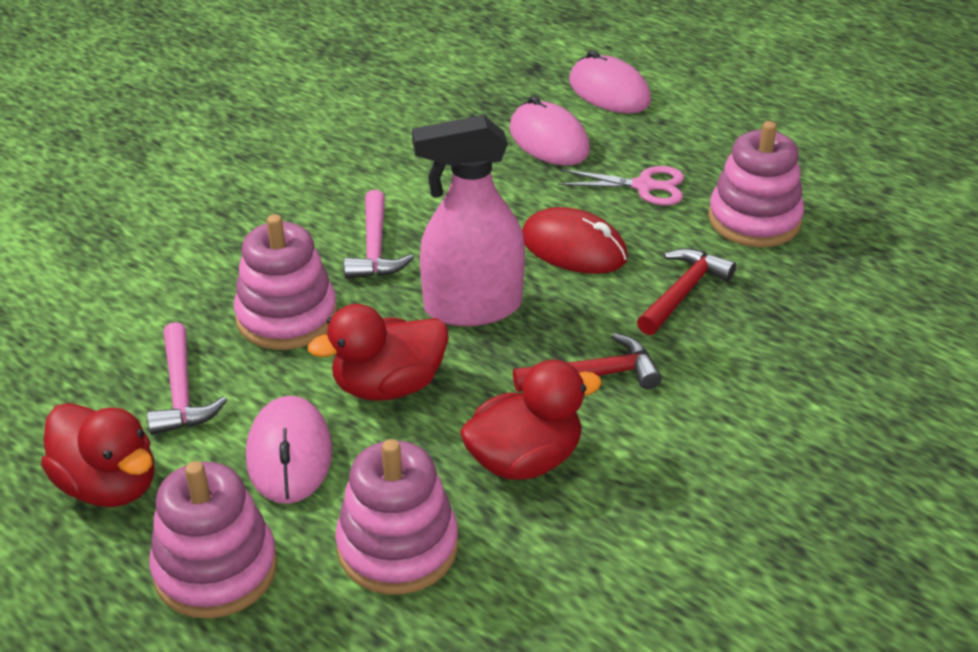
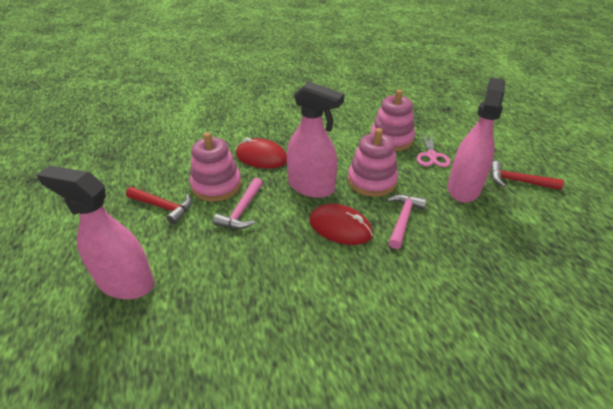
pink mouse: [246,396,333,504] [509,96,590,165] [569,50,651,114] = 3 -> none = 0
pink spray bottle: [412,115,525,326] = 1 -> [37,166,154,299] [287,81,344,198] [448,78,505,203] = 3
pink stacking toy: [149,461,277,619] [234,214,337,350] [335,439,458,594] [708,121,804,247] = 4 -> [190,132,242,201] [348,128,398,197] [371,89,415,151] = 3
red duck: [41,403,154,507] [308,304,449,401] [460,360,602,480] = 3 -> none = 0
red mouse: [522,207,628,274] = 1 -> [236,137,287,169] [309,204,373,245] = 2

